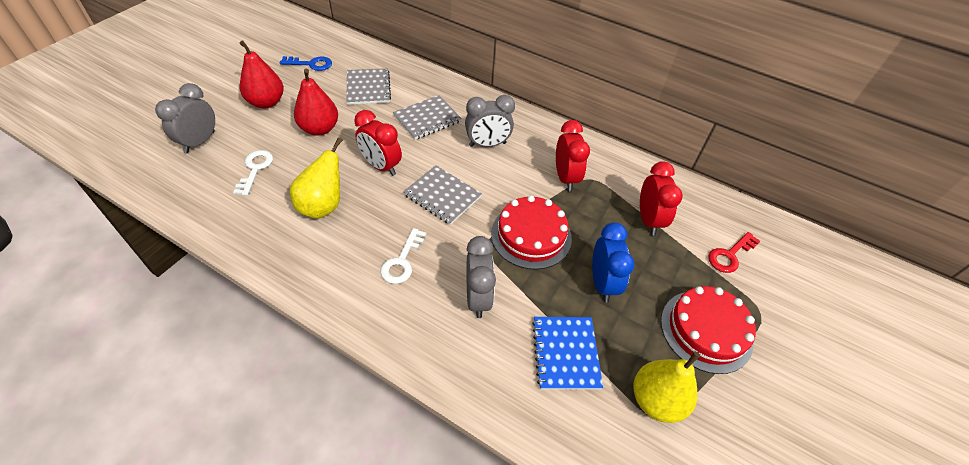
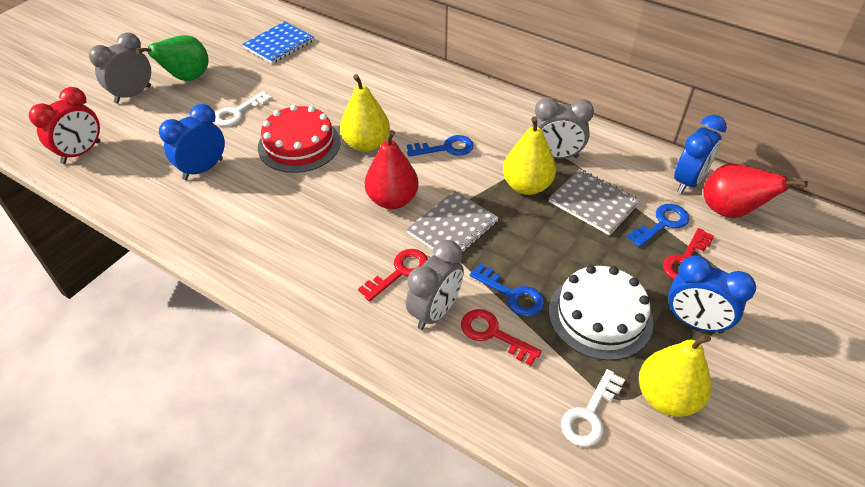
blue clock: [592,222,635,302] = 1 -> [159,104,225,180] [668,255,756,334] [674,115,727,194] = 3
blue key: [280,56,332,71] = 1 -> [407,135,474,157] [470,264,544,317] [627,204,689,247] = 3
green pear: none = 0 -> [136,35,209,81] = 1
grey notebook: [346,68,391,105] [393,95,462,140] [403,165,482,225] = 3 -> [407,190,499,254] [549,169,640,235] = 2
red cake: [491,195,572,270] [661,286,756,374] = 2 -> [258,105,341,173] = 1
red clock: [354,110,402,176] [556,120,590,191] [640,161,683,236] = 3 -> [29,87,100,164] = 1
red key: [708,232,760,273] = 1 -> [358,249,428,301] [461,309,542,366] [663,228,714,280] = 3
white cake: none = 0 -> [549,265,653,361] = 1
yellow pear: [290,137,343,219] [634,351,700,423] = 2 -> [340,74,390,152] [503,116,556,195] [639,334,711,417] = 3

